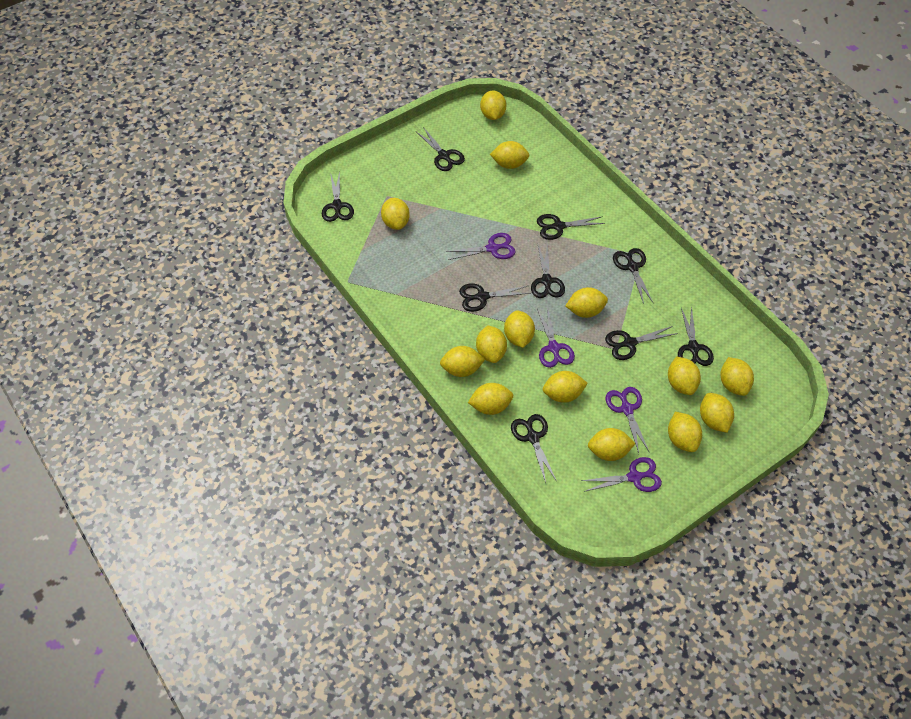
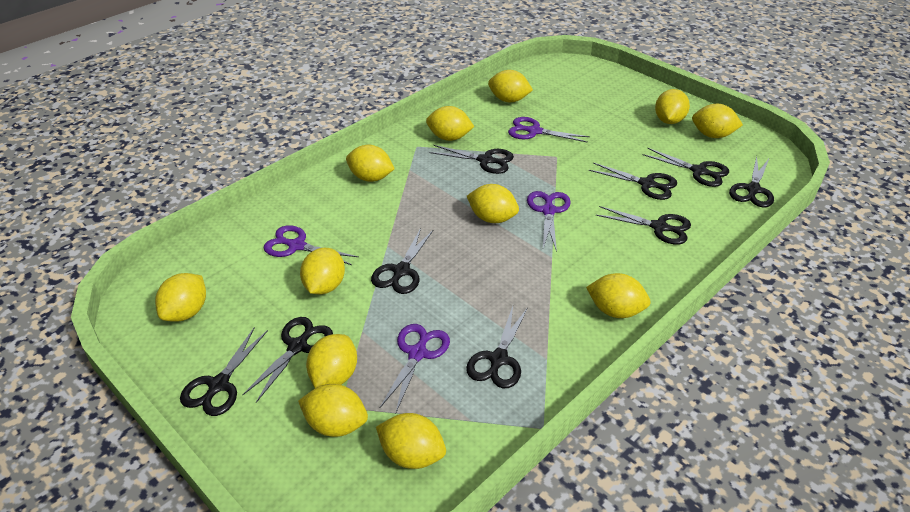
yellow lemon: [381,198,410,230] [440,346,485,377] [468,383,513,415] [476,325,507,363] [480,91,506,120] [490,141,530,169] [504,310,535,348] [543,371,588,403] [566,287,608,318] [588,428,636,461] [668,356,701,395] [668,412,702,452] [700,393,734,433] [720,357,754,396] = 14 -> [155,273,206,322] [298,384,368,437] [300,248,345,294] [306,334,357,388] [346,145,395,182] [376,413,446,469] [426,106,474,141] [467,184,519,223] [488,70,533,102] [586,273,651,318] [655,89,690,124] [692,104,743,138] = 12

